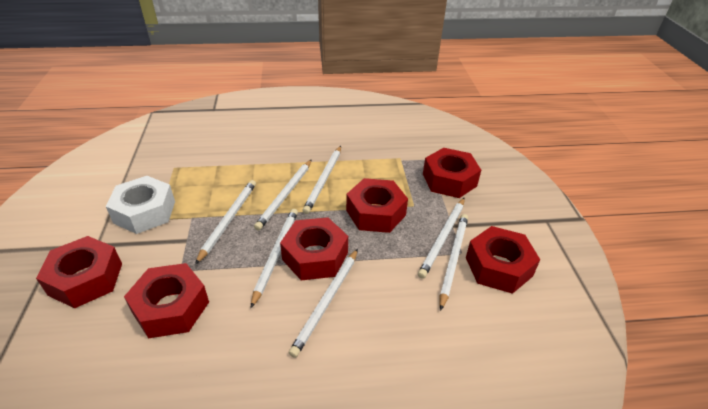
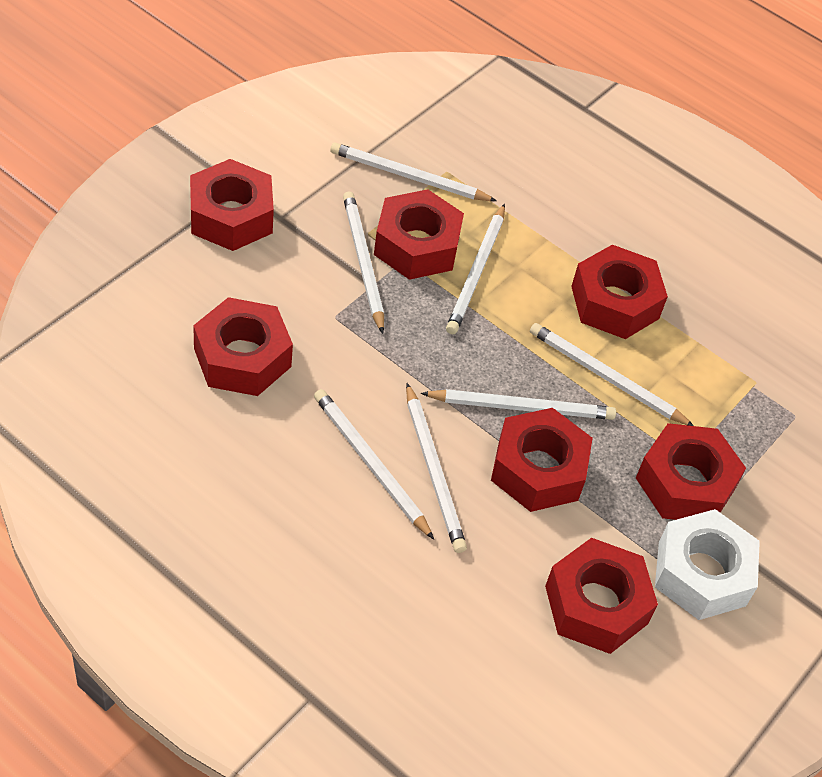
red nut: [36,236,122,308] [124,263,209,338] [280,217,348,280] [346,178,408,233] [423,148,481,198] [466,226,540,294] = 6 -> [190,159,274,251] [193,297,293,396] [374,189,464,280] [491,408,593,512] [545,538,658,654] [571,245,668,339] [636,423,746,520] = 7

